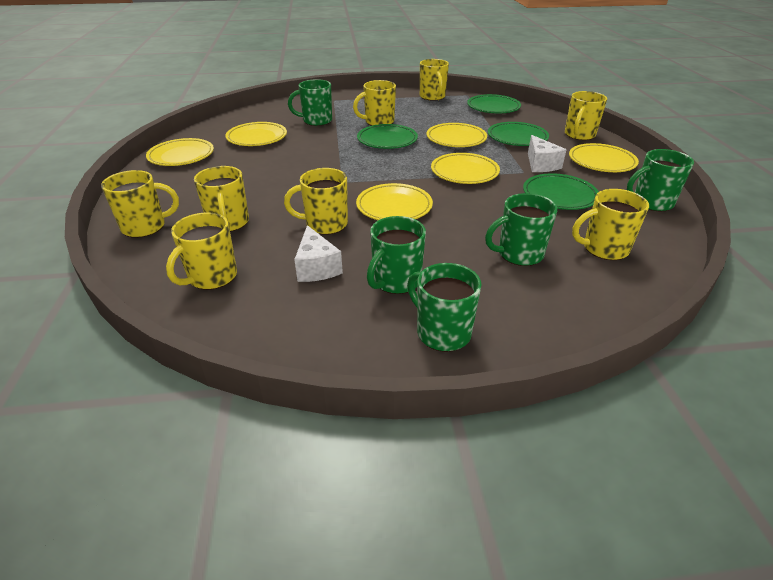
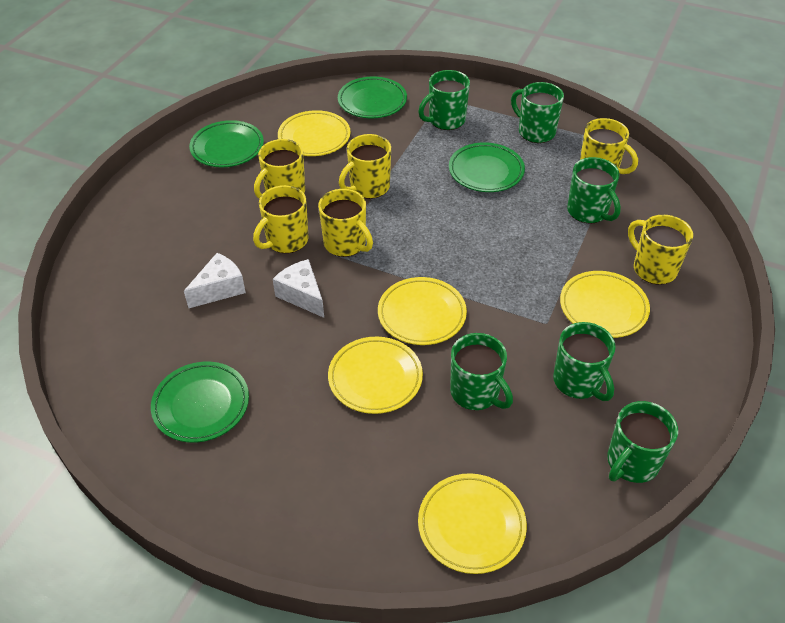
green mug: [288,79,332,126] [367,216,426,294] [407,263,481,352] [485,193,557,266] [627,149,694,211] = 5 -> [418,70,470,130] [450,333,513,410] [511,82,564,143] [553,322,616,401] [567,157,621,224] [607,401,678,483] = 6
yellow mug: [101,170,179,238] [166,213,237,290] [194,166,249,232] [284,168,348,235] [353,80,396,126] [420,59,449,101] [565,91,607,140] [572,189,649,260] = 8 -> [253,185,308,253] [254,139,305,198] [318,189,373,257] [339,134,391,199] [580,118,638,174] [628,215,693,285] = 6
yellow plate: [146,138,214,166] [225,122,287,146] [356,183,433,220] [426,123,487,147] [431,153,500,184] [569,143,639,172] = 6 -> [278,110,351,156] [328,337,423,414] [378,277,467,345] [418,473,527,574] [560,271,650,338] = 5

